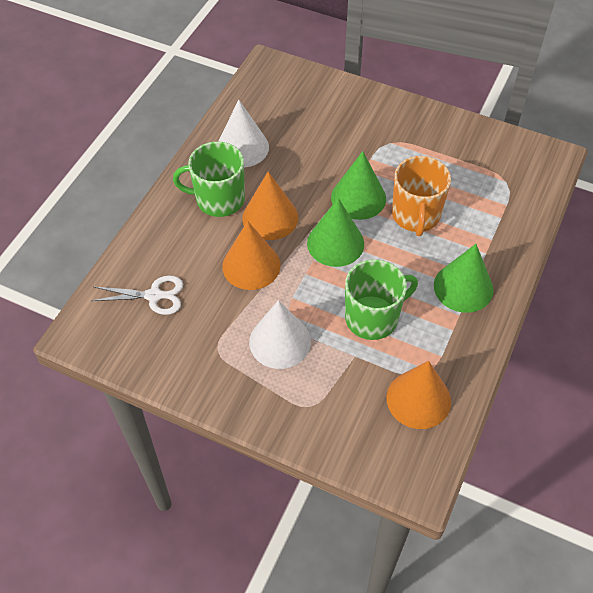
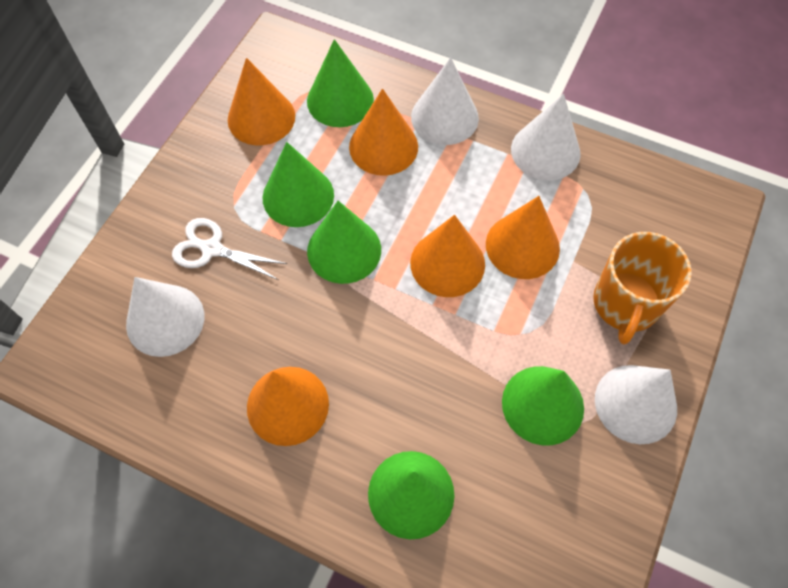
green cone: [307,198,364,267] [331,151,386,220] [434,244,493,313] = 3 -> [263,142,334,227] [307,39,374,127] [307,201,381,284] [368,451,454,539] [502,366,584,445] = 5
green mug: [173,141,245,217] [345,259,418,340] = 2 -> none = 0
orange cone: [222,221,281,290] [242,172,298,240] [387,361,451,429] = 3 -> [228,58,295,145] [247,367,329,446] [349,88,418,176] [410,215,485,297] [486,196,560,279] = 5
white cone: [219,99,269,168] [249,300,311,369] = 2 -> [126,277,204,357] [411,57,479,145] [511,93,581,180] [595,365,677,444] = 4

